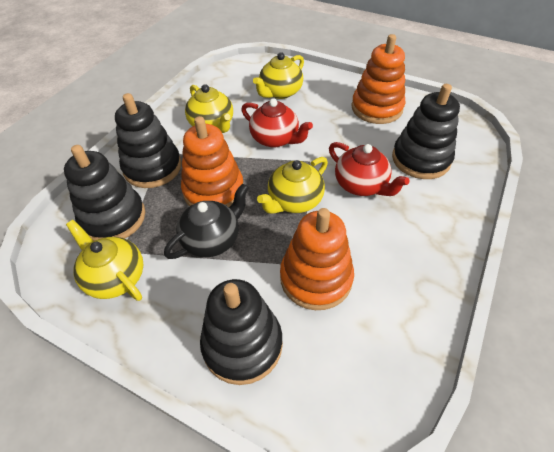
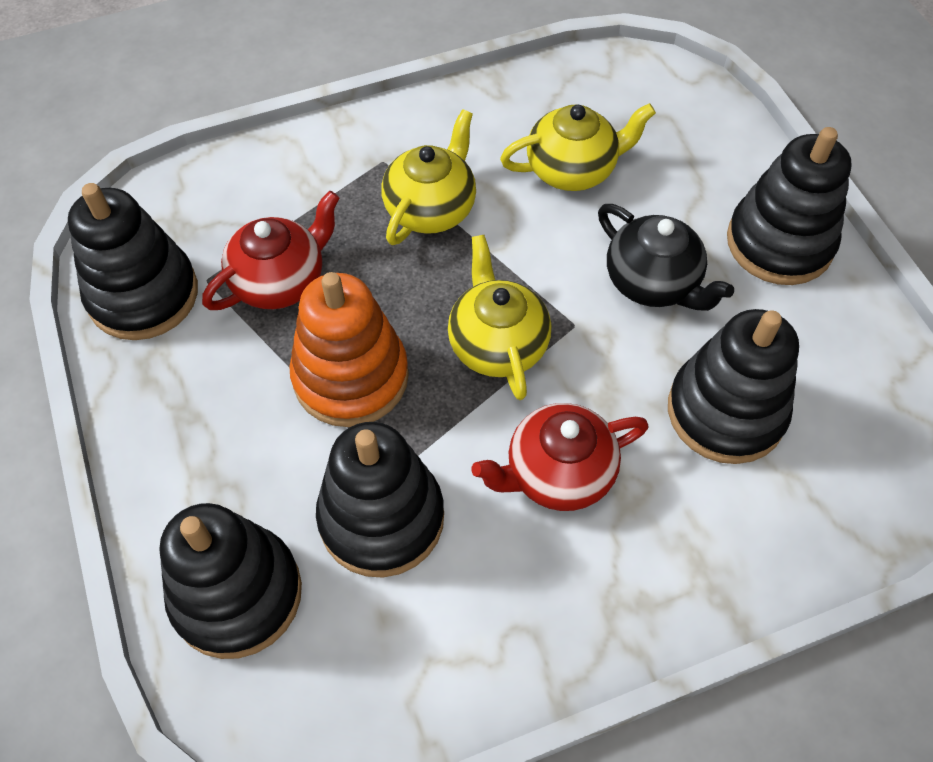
black stacking toy: [64,145,145,241] [115,93,181,188] [200,279,283,385] [392,84,460,179] = 4 -> [68,183,198,340] [160,503,302,659] [316,422,444,577] [668,309,799,464] [727,127,852,285] = 5
orange stacking toy: [181,116,243,207] [280,208,354,310] [352,34,405,124] = 3 -> [289,272,409,427] = 1
yellow teapot: [66,220,143,301] [185,84,233,133] [253,52,304,99] [257,157,328,214] = 4 -> [381,109,476,245] [448,235,551,400] [500,103,656,191] = 3

